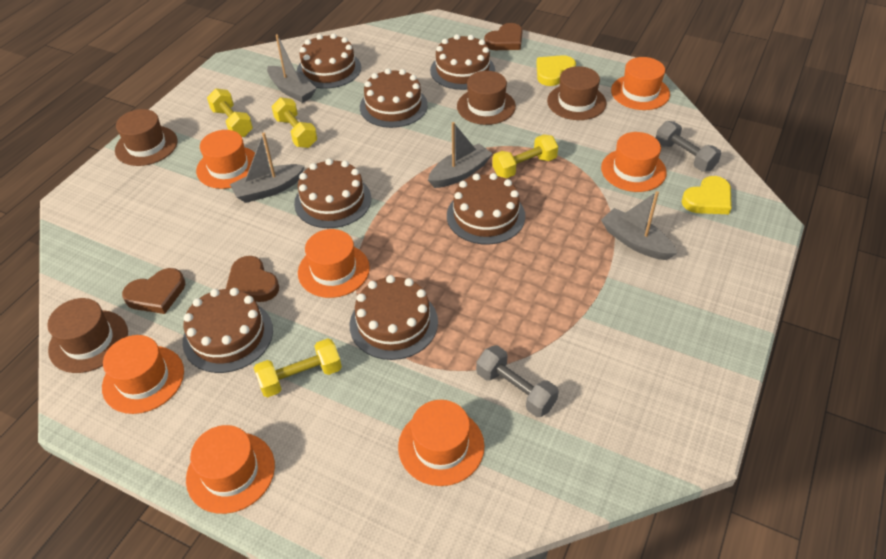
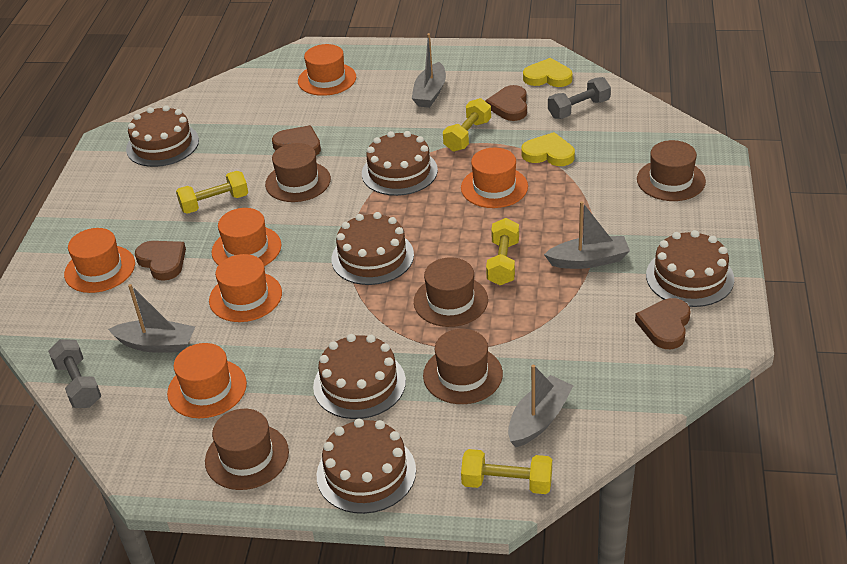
brown cake: [183,288,273,373] [294,159,371,228] [297,33,361,89] [350,275,438,360] [360,69,428,128] [430,34,495,90] [447,173,525,244] = 7 -> [126,105,199,167] [313,334,406,419] [317,419,416,514] [331,212,414,285] [362,131,438,196] [646,230,734,307] = 6
brown hat: [47,298,128,373] [115,109,178,166] [457,71,516,125] [547,66,607,120] = 4 -> [205,409,289,490] [265,143,331,202] [414,257,488,327] [423,329,503,404] [637,140,706,201] = 5
brown heart: [122,268,185,314] [226,256,279,302] [484,23,523,50] = 3 -> [135,241,186,281] [272,125,321,156] [485,85,527,121] [635,298,690,349] = 4
orange hat: [102,335,184,414] [186,425,275,514] [196,130,255,189] [298,229,370,298] [398,400,485,486] [601,132,667,192] [611,57,670,110] = 7 -> [64,228,135,293] [167,343,247,418] [209,254,282,322] [212,208,282,266] [298,44,356,96] [461,148,528,208] = 6

